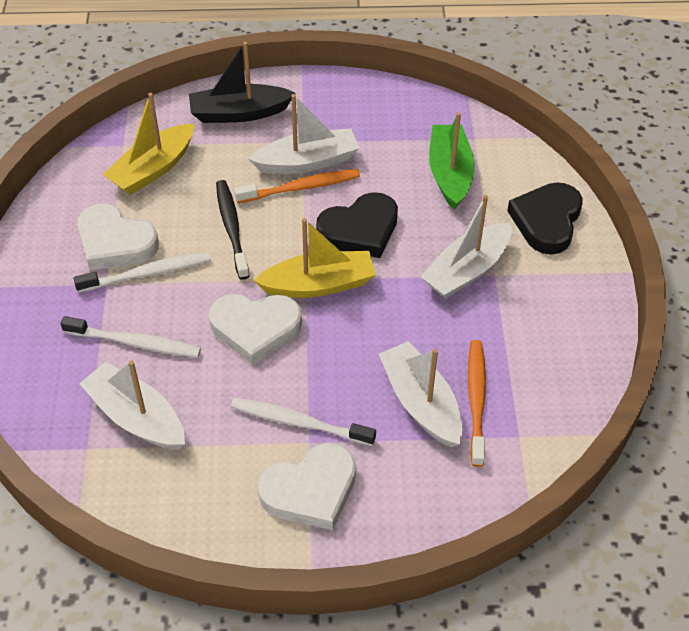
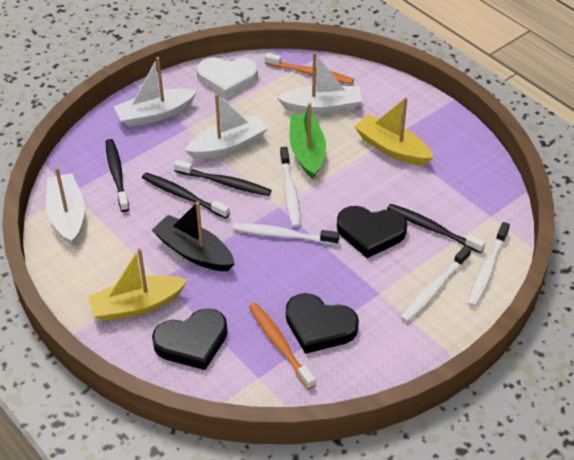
black heart: [316,192,398,258] [507,182,583,254] = 2 -> [152,308,227,370] [286,293,359,354] [337,206,407,258] = 3
black toothbrush: [216,180,250,280] = 1 -> [106,139,129,212] [142,172,230,219] [174,160,272,196] [387,204,486,253] = 4
white heart: [77,204,159,270] [209,294,302,365] [258,443,356,530] = 3 -> [197,57,258,98] = 1
white toothbrush: [60,316,201,357] [73,252,211,293] [231,397,376,446] = 3 -> [233,223,339,245] [280,147,300,228] [400,245,471,322] [467,222,510,307] = 4

